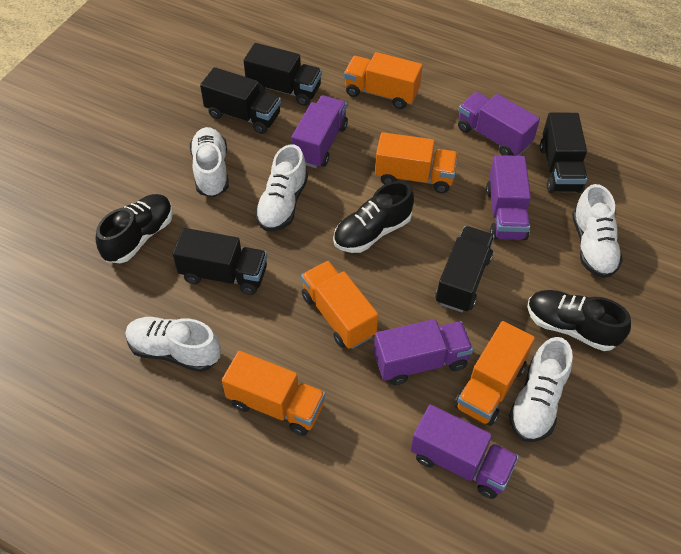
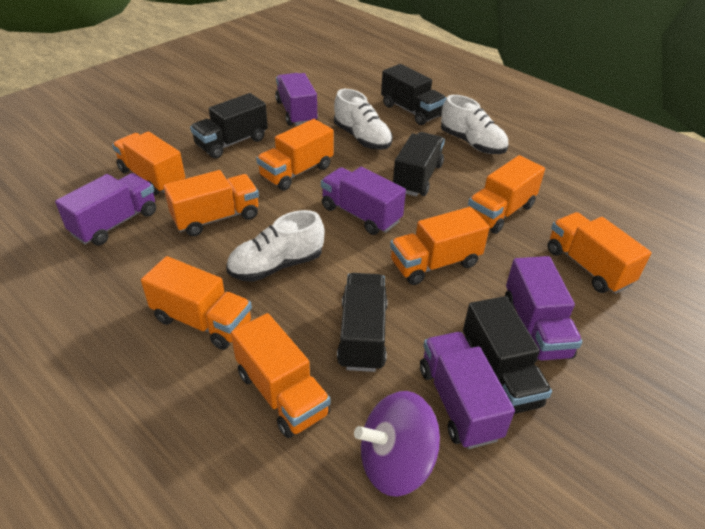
black shoe: [96,194,173,263] [333,181,414,253] [528,290,631,351] = 3 -> none = 0
orange truck: [222,351,325,436] [301,261,378,349] [344,52,423,109] [375,132,458,193] [455,321,535,426] = 5 -> [112,131,185,195] [141,256,252,350] [163,170,259,236] [231,313,330,438] [256,119,334,191] [390,207,490,285] [468,155,545,234] [548,212,652,294] = 8
purple spinning top: none = 0 -> [354,391,440,497] = 1
white shoe: [125,317,221,372] [190,127,229,197] [255,144,308,231] [509,337,573,442] [572,184,623,278] = 5 -> [226,210,325,282] [334,89,393,150] [441,95,508,154] = 3

